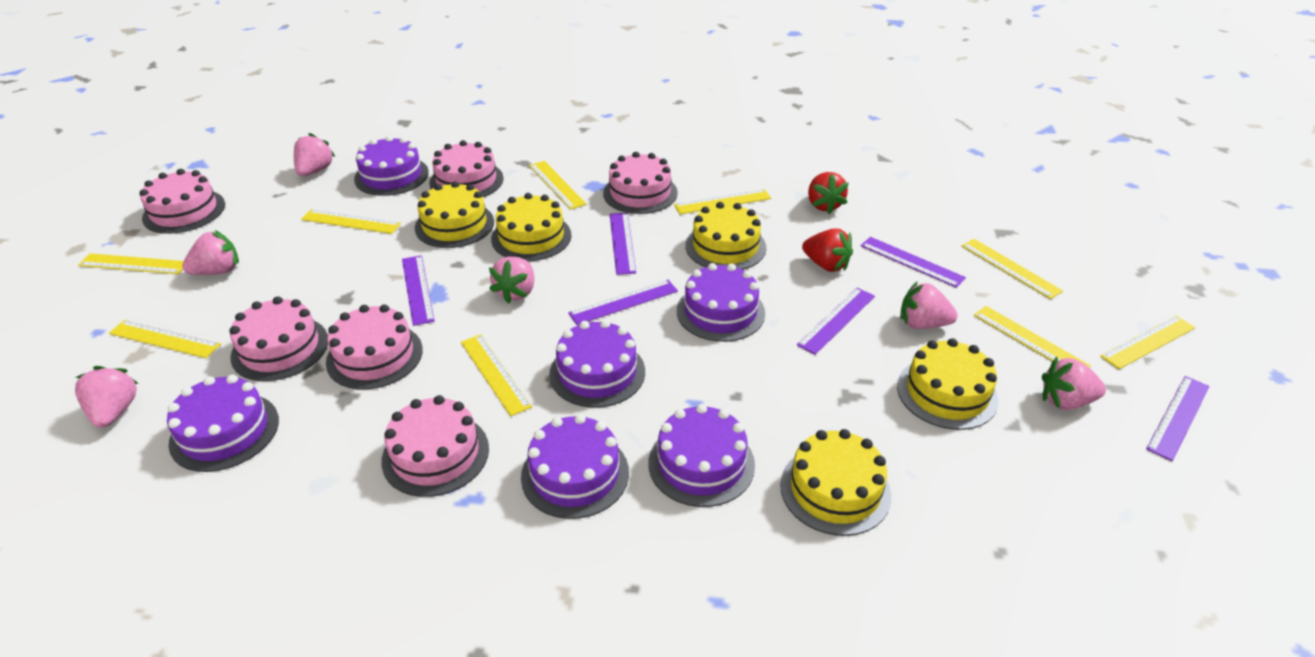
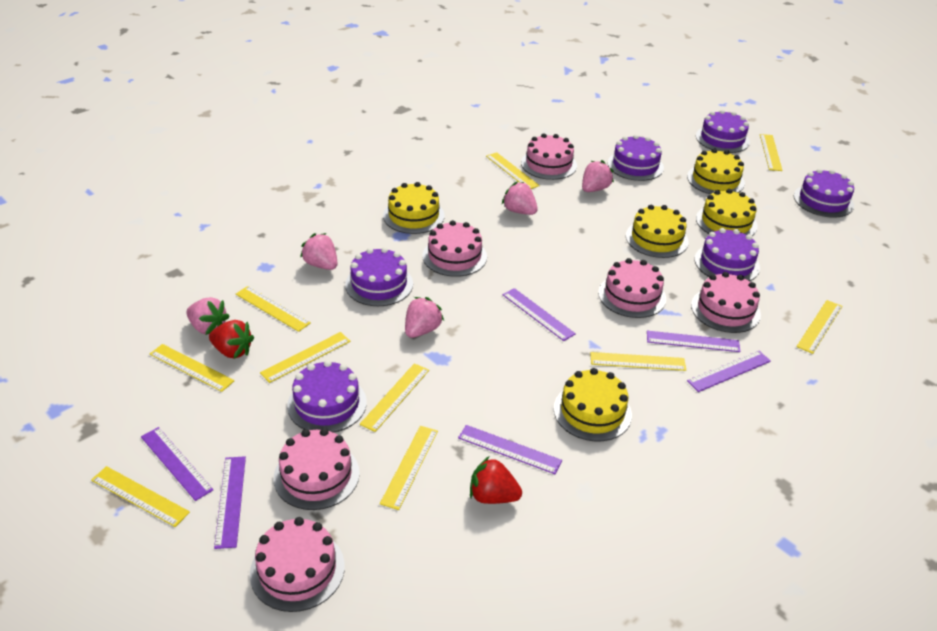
pink strawberry: [75,366,139,428] [182,230,239,275] [294,133,336,176] [489,257,535,304] [900,281,958,329] [1042,356,1106,410] = 6 -> [186,297,230,335] [300,233,338,270] [405,297,444,338] [502,182,538,215] [582,160,614,192] = 5
yellow ruler: [78,253,184,274] [109,320,221,358] [301,209,401,234] [461,334,532,416] [529,161,586,210] [674,189,771,214] [962,239,1063,299] [974,306,1091,367] [1100,316,1195,369] = 9 -> [91,466,190,527] [150,344,234,392] [236,286,311,332] [260,332,350,383] [360,363,429,432] [380,426,438,510] [486,152,540,189] [590,352,686,371] [760,134,783,171] [796,300,842,354] = 10

